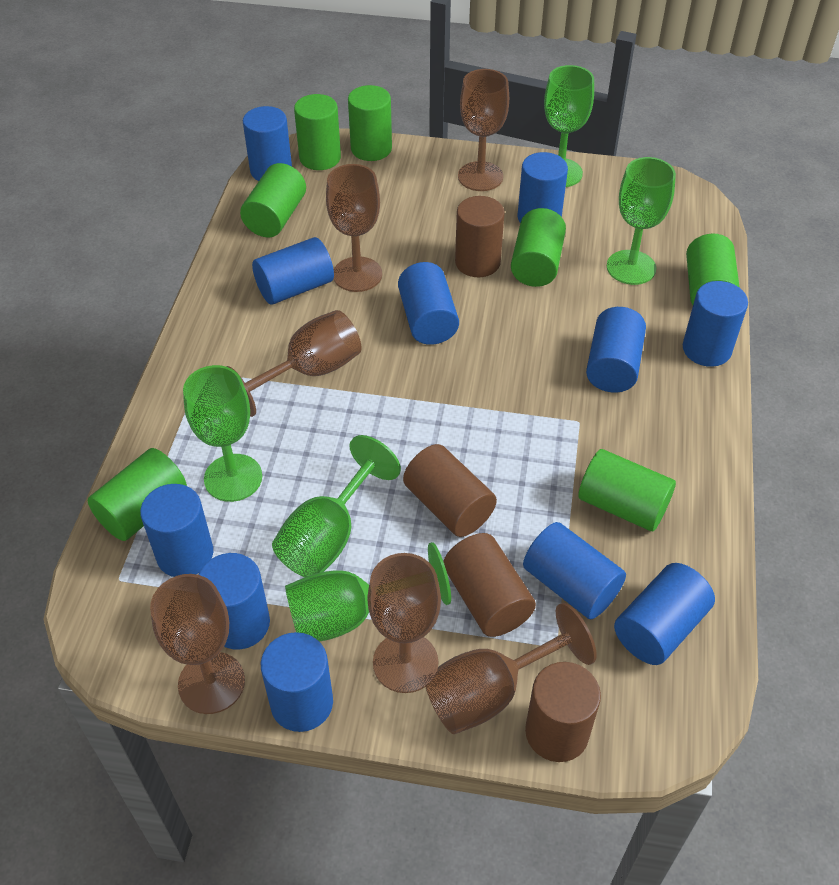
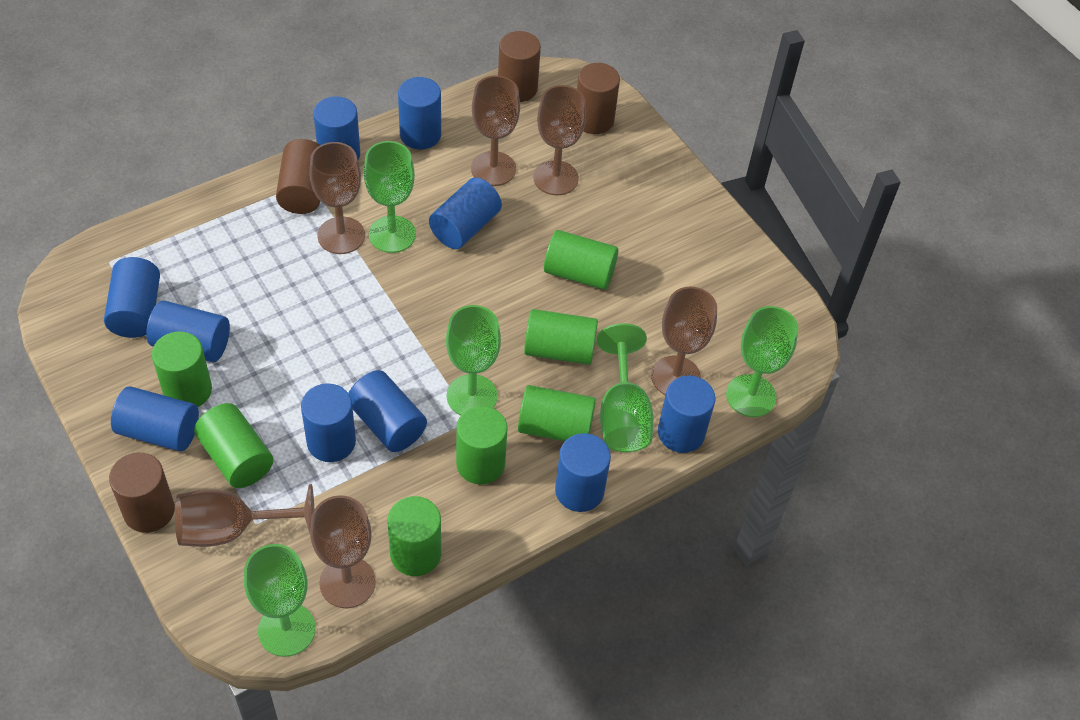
blue cylinder: [140,484,213,577] [199,553,270,650] [243,106,292,181] [252,237,334,304] [261,632,333,732] [398,262,459,345] [518,152,568,223] [523,522,626,619] [586,307,646,393] [614,563,715,665] [683,281,748,367] = 11 -> [104,257,160,338] [111,386,199,452] [146,301,230,362] [301,383,356,462] [313,96,360,160] [349,370,427,452] [398,77,441,149] [429,177,502,249] [555,433,611,512] [658,375,716,453] = 10

